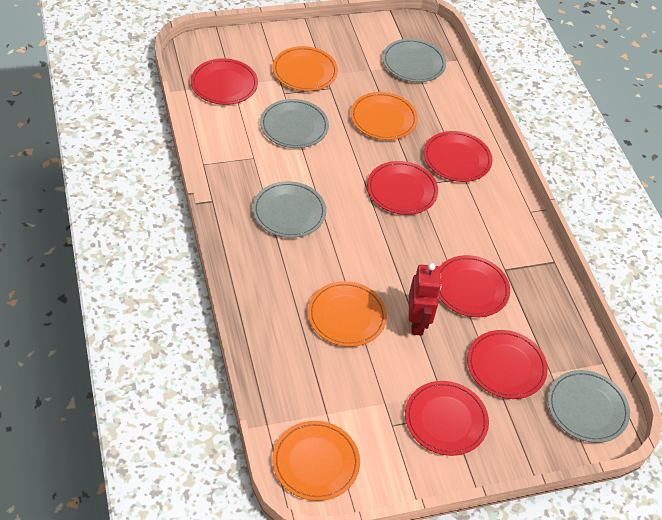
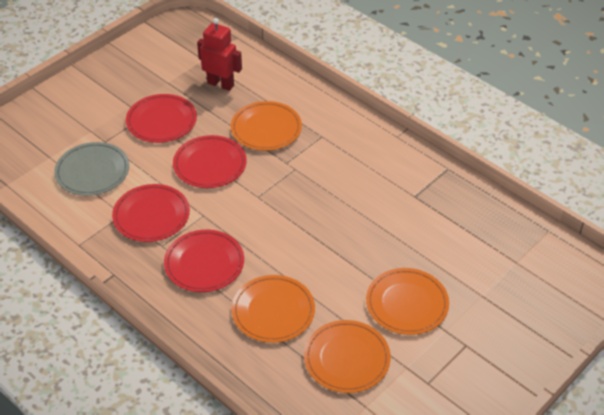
grey plate: [253,181,326,238] [260,99,329,148] [382,39,446,82] [548,370,630,443] = 4 -> [54,142,129,196] = 1
red plate: [191,58,258,105] [367,161,438,215] [405,381,489,456] [424,131,492,182] [438,255,510,317] [467,330,548,399] = 6 -> [112,184,190,242] [126,94,197,143] [164,230,244,292] [173,135,247,188] = 4

